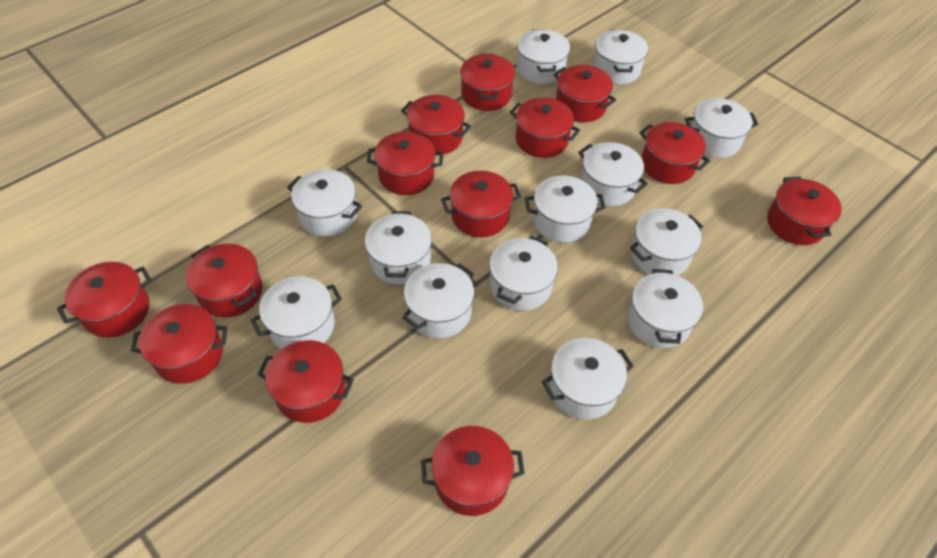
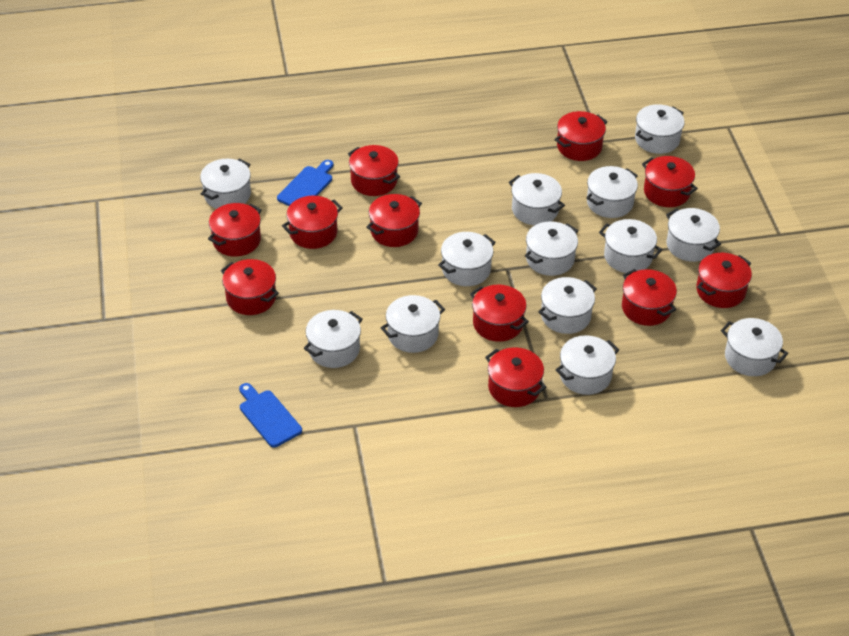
blue cutting board: none = 0 -> [239,383,302,448] [277,160,333,206] = 2
red pot: [57,262,152,338] [130,304,228,384] [186,243,263,318] [257,340,354,423] [367,132,443,195] [401,95,471,154] [421,426,525,516] [441,171,522,237] [460,54,515,111] [510,97,580,158] [553,65,616,122] [640,122,710,184] [767,176,842,245] = 13 -> [208,203,262,257] [221,259,279,315] [282,196,343,249] [348,145,400,196] [366,194,422,247] [470,285,529,342] [485,347,547,407] [554,111,608,161] [622,269,677,326] [642,156,698,207] [696,253,752,308] = 11

